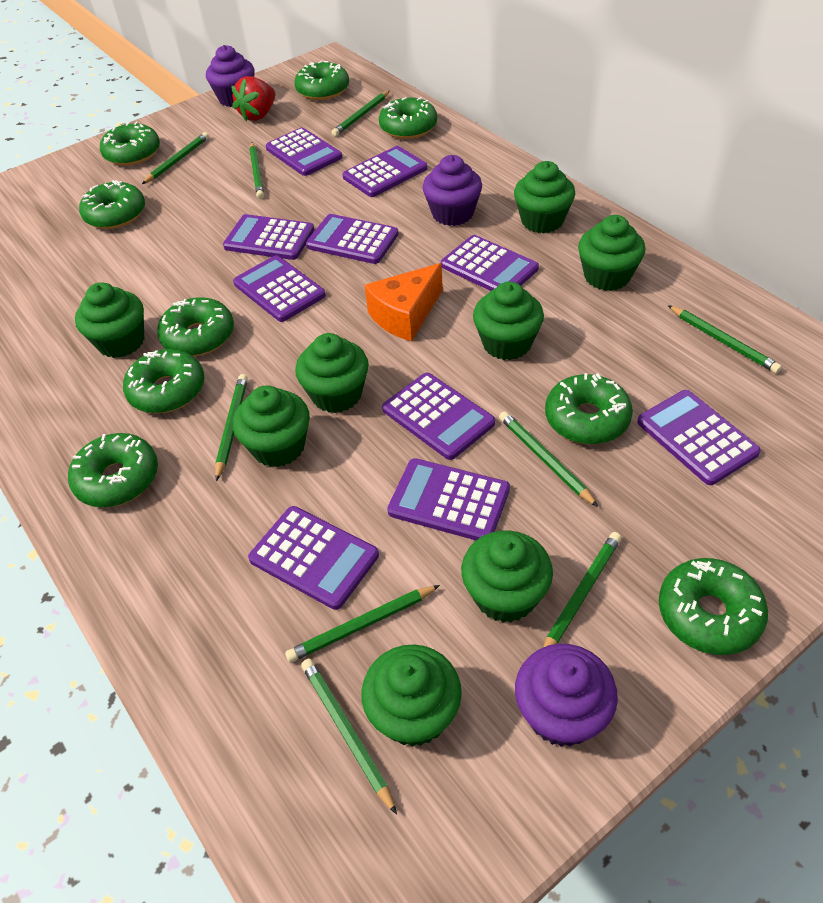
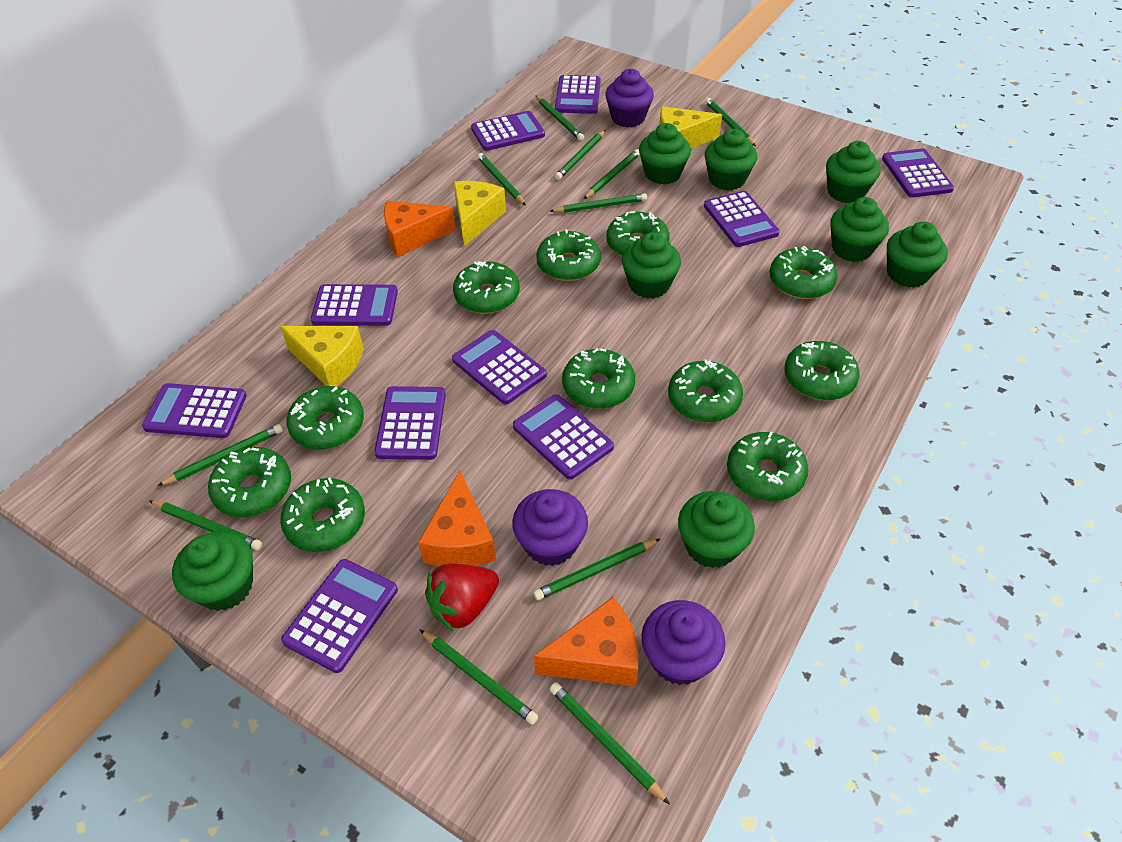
green donut: [68,433,158,507] [79,180,145,229] [100,121,160,166] [123,349,204,413] [157,297,234,356] [294,61,349,100] [379,97,437,139] [545,373,633,444] [659,558,768,655] = 9 -> [208,447,291,517] [280,478,365,552] [287,386,364,450] [453,261,520,314] [536,229,601,281] [562,348,635,409] [606,211,670,256] [668,360,743,422] [727,432,808,501] [770,246,837,299] [784,341,860,400] = 11
green pencil: [142,132,209,184] [215,374,248,481] [249,142,264,199] [285,585,440,663] [301,658,397,815] [331,91,390,136] [499,411,598,507] [543,532,621,647] [667,305,782,373] = 9 -> [149,500,263,550] [157,424,283,486] [419,629,538,725] [477,153,526,206] [533,539,660,600] [536,96,584,141] [550,193,647,213] [550,682,670,805] [555,130,605,180] [583,149,640,199] [705,98,756,146] = 11
orange cheese: [365,263,443,342] = 1 -> [384,201,456,257] [418,471,496,566] [534,597,638,687] = 3
yellow cheese: none = 0 -> [280,326,364,387] [454,181,506,246] [659,106,722,149] = 3

